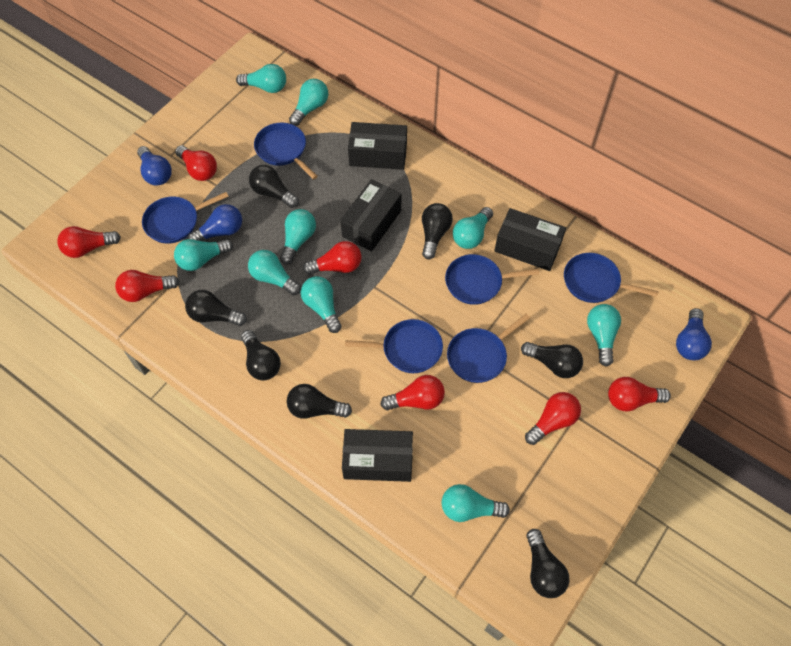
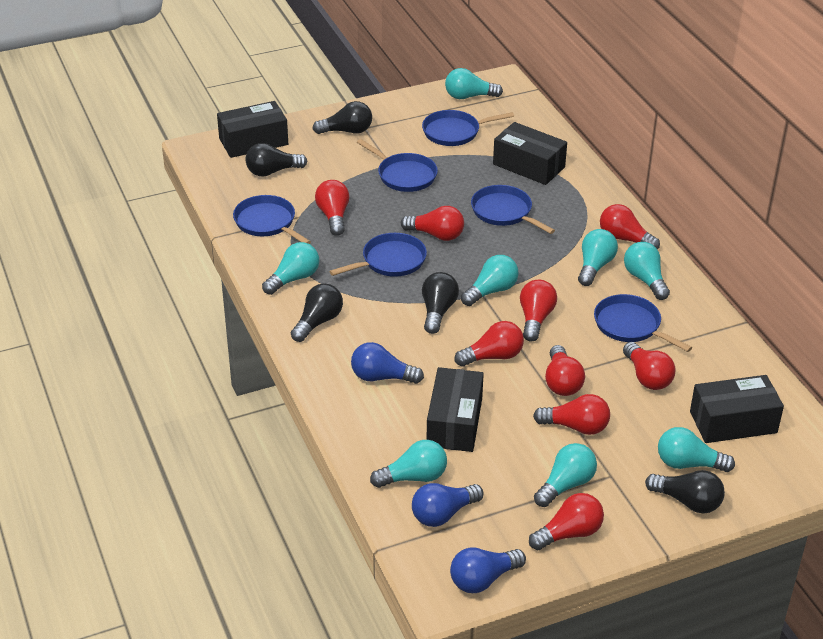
black light bulb: [185,290,247,326] [241,330,281,381] [249,165,299,208] [287,384,352,419] [422,203,453,260] [521,342,583,378] [526,529,569,598] = 7 -> [246,143,307,177] [291,283,343,342] [313,101,372,134] [422,272,459,334] [645,470,725,514] = 5
red light bulb: [57,226,121,258] [115,270,179,302] [175,145,217,181] [303,241,362,275] [381,375,445,410] [525,392,581,445] [608,377,671,411] = 7 -> [315,180,350,236] [401,206,464,241] [455,321,524,367] [520,280,557,342] [529,493,604,550] [533,394,610,435] [545,345,585,396] [600,204,660,249] [623,342,676,390] = 9
turquoise light bulb: [174,239,233,271] [236,64,286,93] [248,250,301,296] [280,209,316,265] [289,79,328,126] [301,276,342,333] [442,484,510,522] [453,207,493,249] [587,304,621,367] = 9 -> [262,242,319,295] [370,440,447,488] [445,68,503,99] [461,255,519,306] [534,443,597,507] [578,229,618,286] [624,242,670,300] [658,427,735,472] = 8

